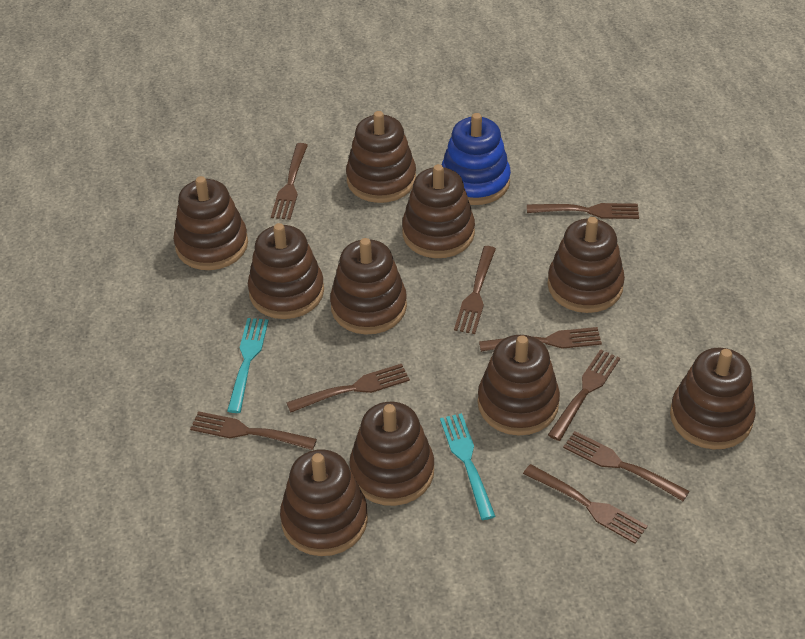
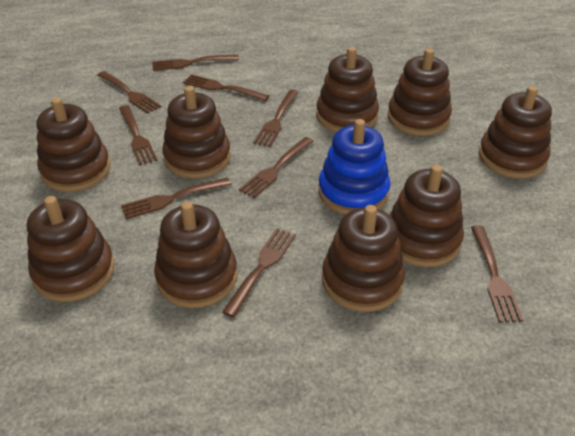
brown stacking toy: [173,176,248,270] [248,223,324,319] [280,449,368,556] [330,238,407,335] [346,111,416,203] [349,402,434,506] [402,164,475,258] [478,335,560,435] [548,217,625,313] [670,348,756,449] = 10 -> [27,196,115,302] [36,98,110,192] [154,201,237,308] [162,86,231,178] [316,47,379,132] [322,205,405,312] [388,48,452,136] [389,165,464,267] [479,86,552,178] = 9
turquoise fork: [227,318,269,413] [440,413,496,520] = 2 -> none = 0

